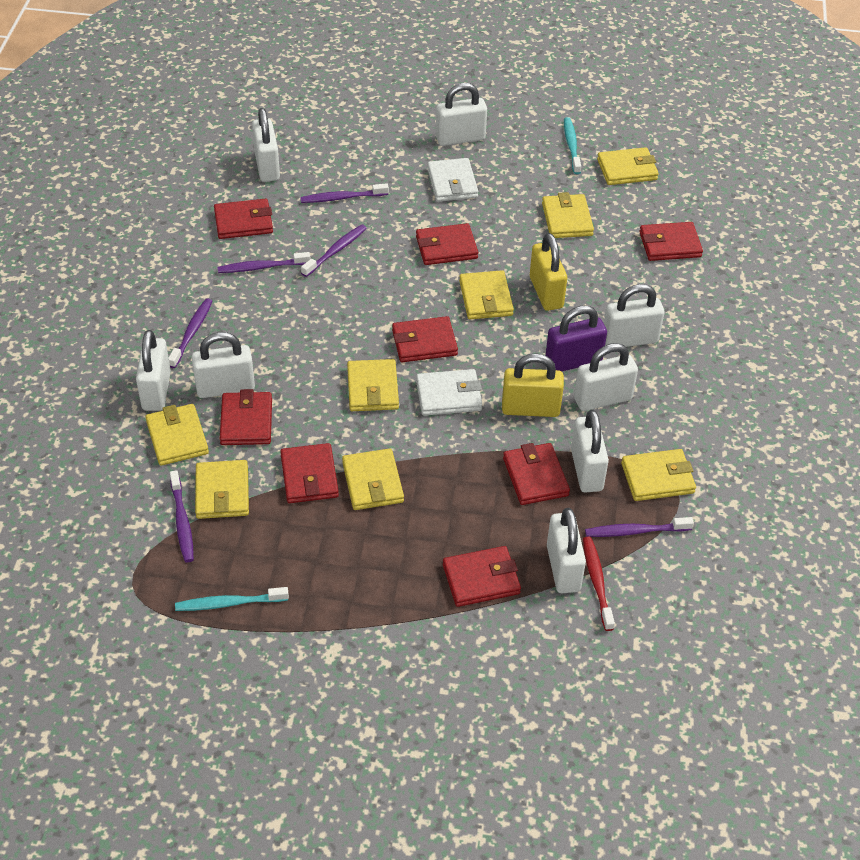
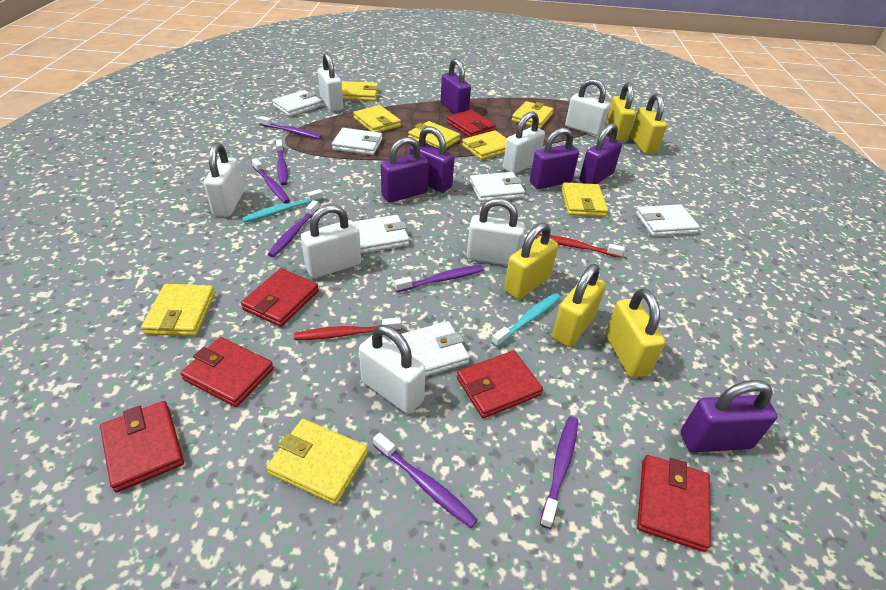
purple padlock: [545,305,607,371] = 1 -> [381,137,429,202] [410,126,454,193] [441,58,471,114] [530,128,579,189] [579,123,622,184] [681,380,778,452] = 6
purple toothbrush: [169,298,212,368] [170,470,194,562] [218,252,310,273] [300,183,389,203] [301,225,367,277] [585,517,694,537] = 6 -> [252,158,290,203] [258,116,322,139] [268,200,319,257] [276,139,288,185] [373,433,478,528] [394,265,484,292] [540,416,578,529] = 7
red toothbrush: [583,537,615,631] = 1 -> [294,318,401,340] [536,234,625,258] = 2
red wallet: [214,199,273,239] [220,389,272,445] [280,443,339,503] [392,316,458,362] [416,223,478,265] [443,546,521,607] [503,443,570,505] [639,222,703,261] = 8 -> [100,401,184,492] [180,337,274,407] [241,268,319,327] [447,110,496,137] [457,351,543,418] [637,455,711,552] = 6
white padlock: [136,330,171,411] [191,332,255,398] [252,108,280,182] [436,83,487,146] [547,508,586,593] [571,410,609,493] [574,343,638,411] [604,284,664,347] = 8 -> [204,143,244,217] [301,205,361,278] [318,52,343,111] [359,325,426,414] [467,198,525,266] [503,111,545,174] [565,79,610,136] = 7
white wallet: [416,369,482,416] [427,158,478,202] = 2 -> [272,90,322,117] [332,128,382,155] [354,215,409,254] [390,321,470,377] [470,172,525,202] [636,204,700,236] = 6
yellow padlock: [502,353,564,417] [530,233,567,311] = 2 -> [504,222,558,300] [552,264,606,347] [605,289,665,378] [606,82,636,142] [630,93,667,154] = 5

